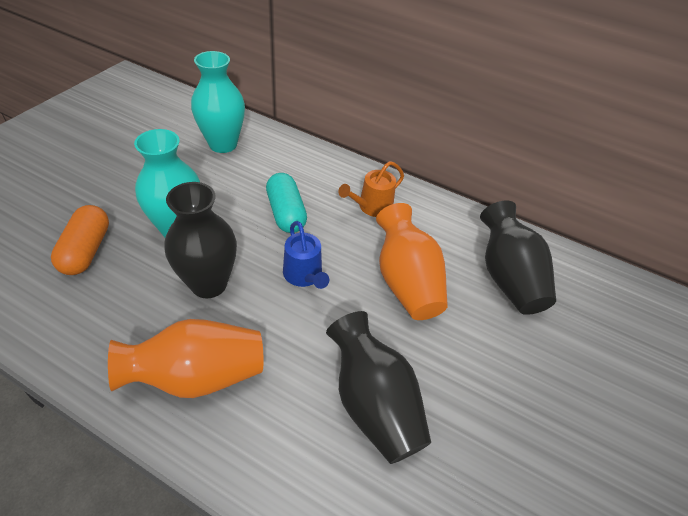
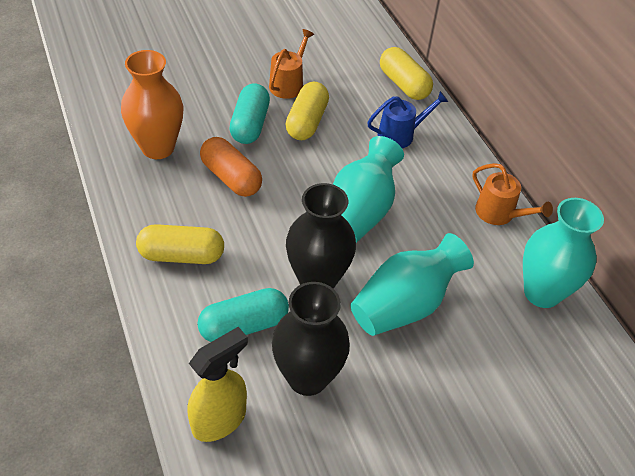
black vase: [164,182,237,298] [326,311,431,464] [480,200,556,315] = 3 -> [272,282,350,396] [286,183,356,289] = 2
orange vase: [108,319,264,398] [376,203,448,320] = 2 -> [121,50,183,159] = 1
orange watering can: [338,161,404,217] = 1 -> [269,29,314,99] [472,163,553,225] = 2
turquoise capsule: [266,173,307,233] = 1 -> [197,288,289,342] [229,83,270,144] = 2
turquoise vase: [134,129,200,237] [191,51,245,153] = 2 -> [333,136,404,243] [350,233,474,336] [523,198,604,308] = 3
yellow capsule: none = 0 -> [136,224,224,264] [285,82,329,140] [380,47,433,100] = 3
yellow spray bottle: none = 0 -> [187,327,248,442] = 1

